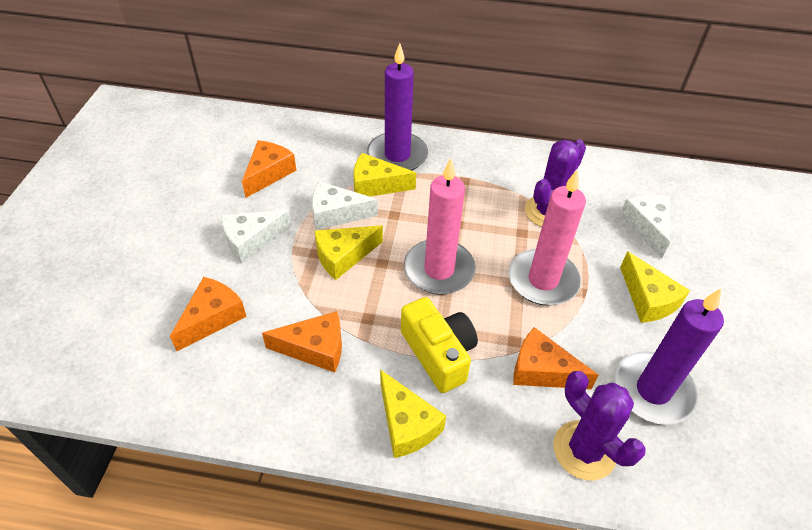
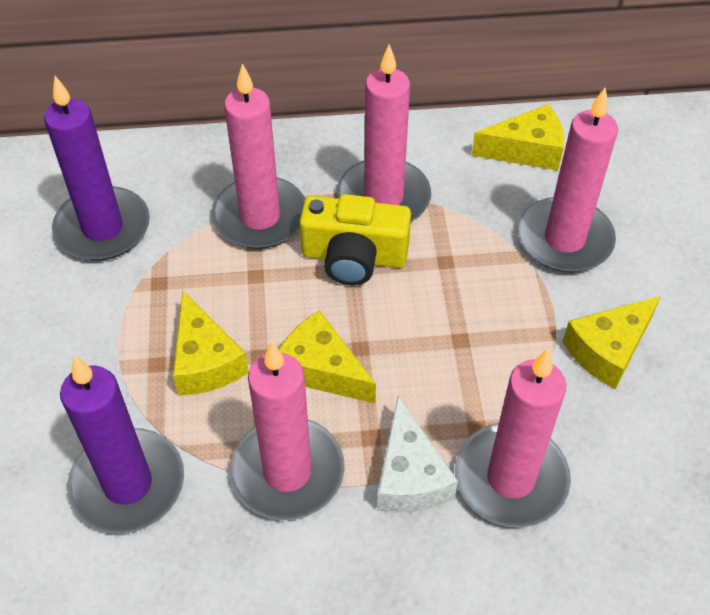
orange cheese: [170,277,247,351] [242,140,296,198] [262,311,342,372] [513,327,599,389] = 4 -> none = 0
pink candle: [404,158,476,295] [508,169,586,306] = 2 -> [212,64,305,249] [229,341,345,520] [337,44,431,221] [455,349,571,528] [518,88,618,272] = 5
purple cactus: [525,139,586,227] [553,371,646,480] = 2 -> none = 0
white cheese: [221,210,292,263] [312,181,378,230] [619,195,670,258] = 3 -> [377,396,458,513] = 1

